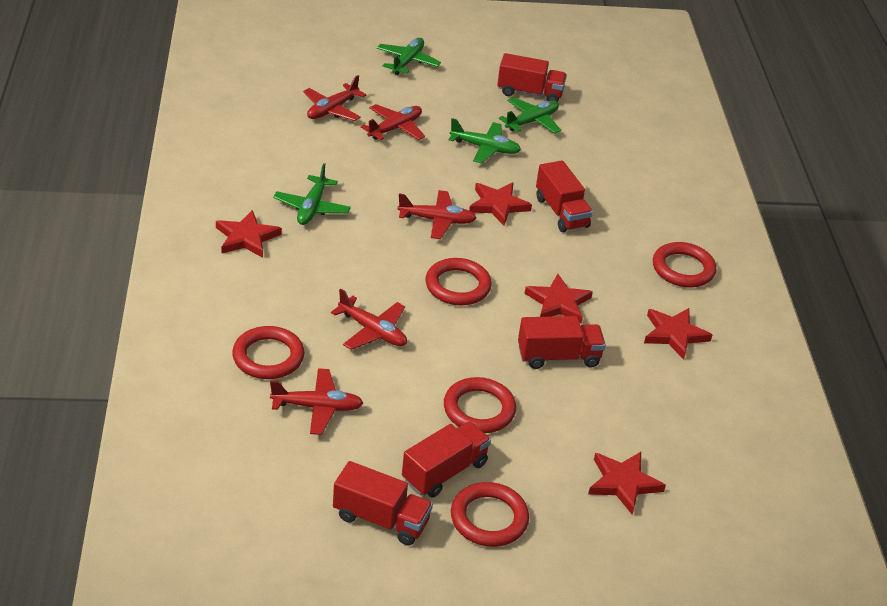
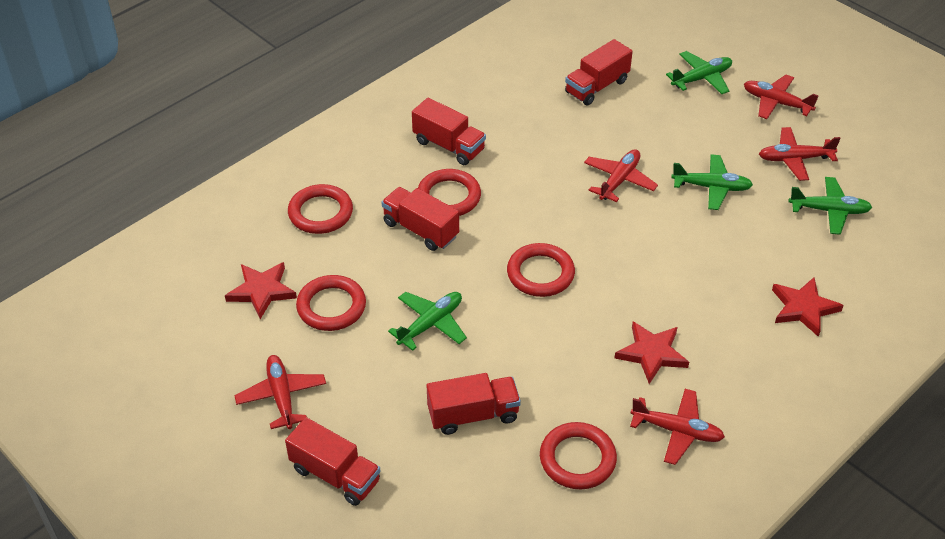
red star: [216,210,282,258] [469,182,532,226] [525,274,593,324] [588,452,666,514] [644,308,712,360] = 5 -> [225,262,297,319] [614,322,689,384] [772,277,844,337] = 3

